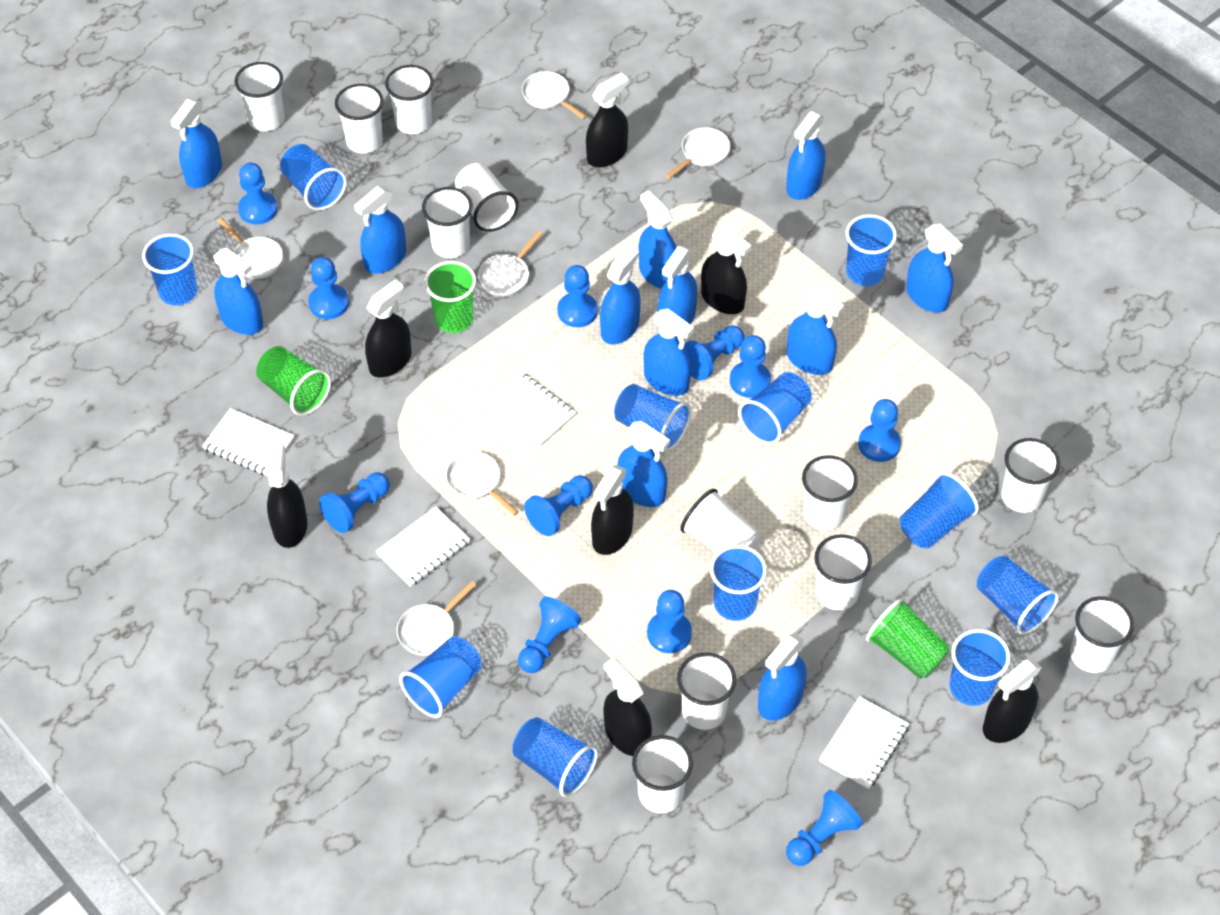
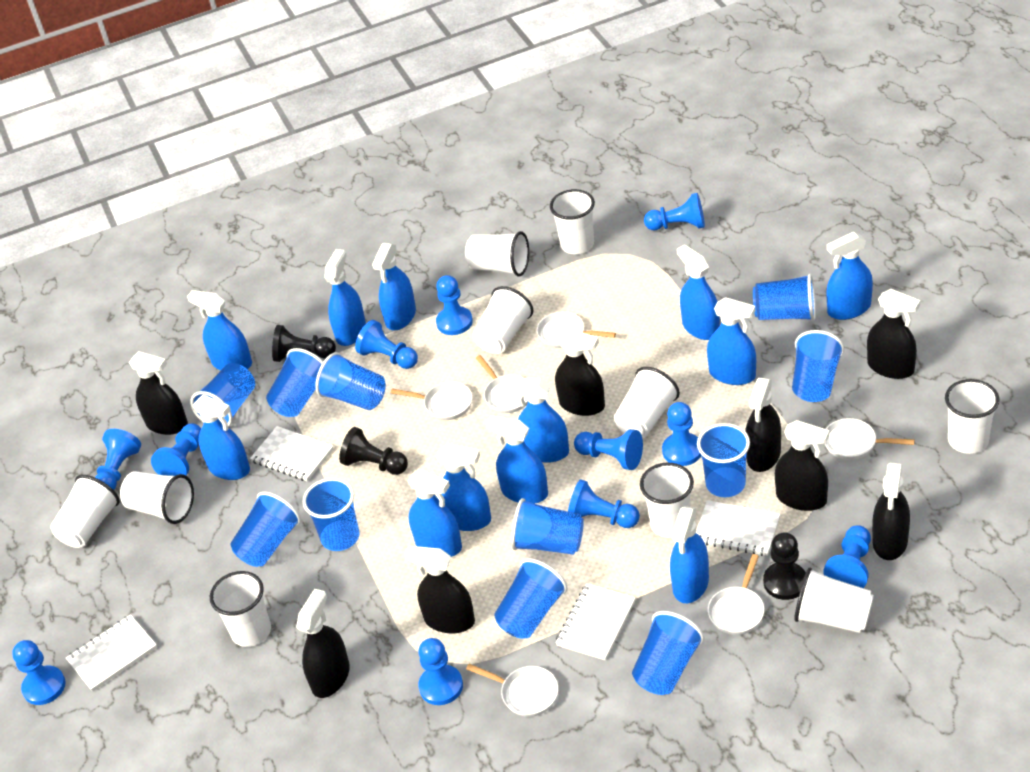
black pawn: none = 0 -> [272,325,336,362] [339,427,408,475] [763,532,806,600] = 3
black spray bottle: [267,444,307,548] [365,279,411,378] [586,73,628,167] [591,465,634,555] [603,658,652,756] [701,226,751,314] [983,659,1042,743] = 7 -> [129,351,188,435] [296,589,350,698] [405,546,475,633] [555,329,605,416] [745,378,781,472] [775,420,829,511] [867,289,920,379] [872,462,910,560] = 8
green cup: [256,346,331,416] [424,261,476,333] [866,598,949,679] = 3 -> none = 0
white cup: [234,62,285,131] [335,84,384,153] [385,65,434,134] [422,187,473,258] [455,163,519,232] [632,735,693,813] [677,652,736,730] [680,489,760,553] [802,455,858,530] [814,534,872,610] [1001,438,1060,513] [1070,596,1134,673] = 12 -> [50,475,120,548] [120,471,194,524] [210,571,271,647] [465,231,529,277] [473,286,533,354] [550,189,595,254] [614,367,680,438] [640,463,694,538] [794,567,874,633] [945,379,999,454] = 10

